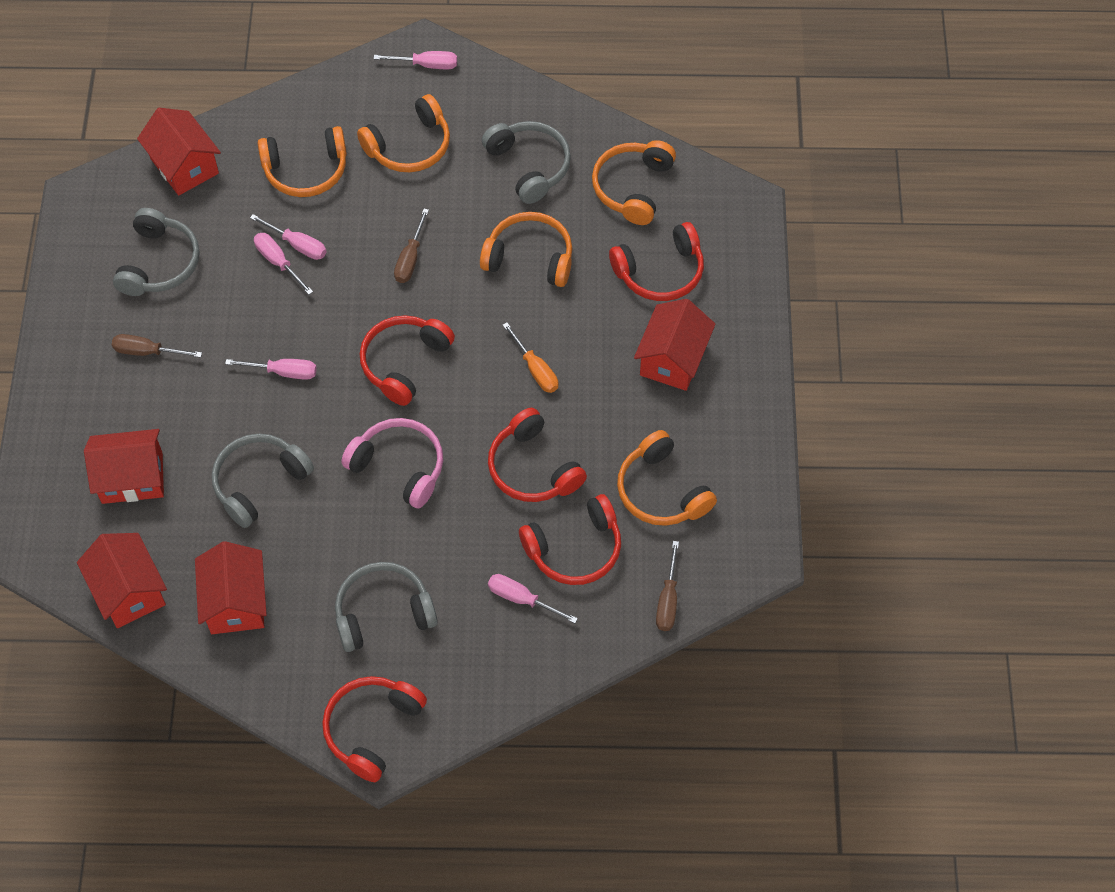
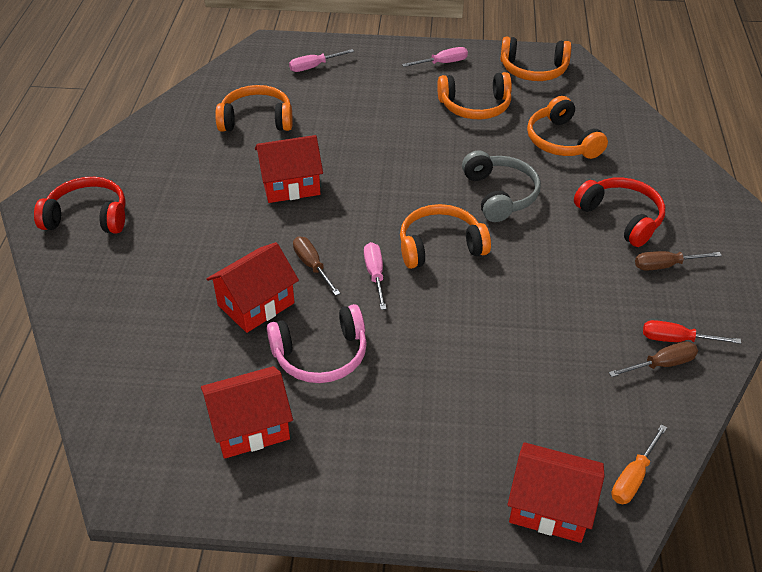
grey headphones: [113,208,200,296] [212,434,314,528] [335,562,438,652] [482,121,571,204] = 4 -> [462,150,541,222] = 1
pink screwdriver: [225,359,317,380] [250,214,327,260] [254,233,313,295] [374,51,457,69] [488,574,578,623] = 5 -> [289,49,354,72] [364,242,387,310] [402,47,468,67] = 3
red headphones: [322,676,427,782] [360,315,455,406] [488,408,587,502] [519,494,621,585] [609,222,704,301] = 5 -> [34,177,126,234] [574,177,665,247] = 2
red house: [77,533,167,628] [84,429,164,504] [137,108,221,196] [195,541,267,634] [634,299,715,391] = 5 -> [201,366,293,459] [206,242,299,333] [255,135,323,203] [507,442,604,543] = 4
red screwdriver: none = 0 -> [643,320,741,344] = 1

